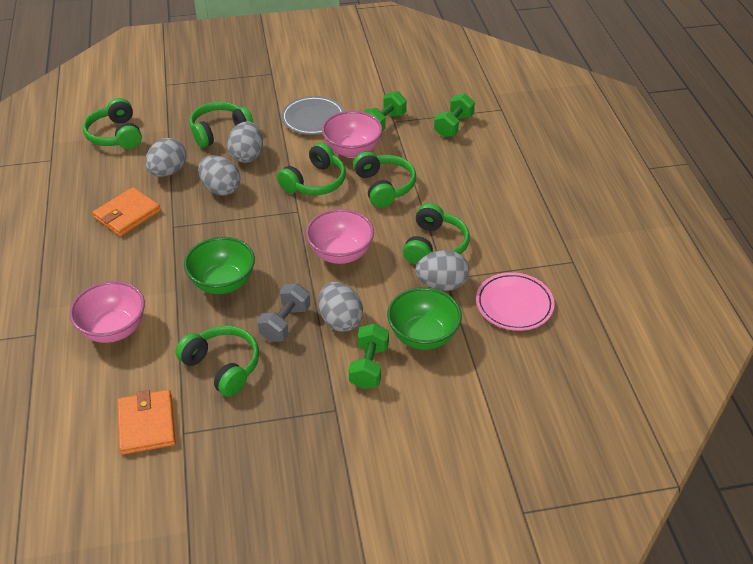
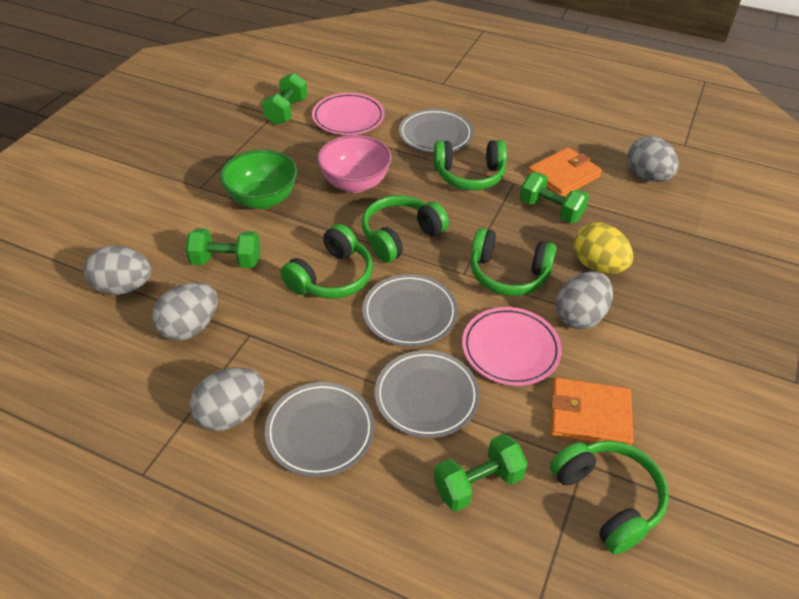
green bowl: [184,237,255,294] [387,287,462,350] = 2 -> [220,149,297,209] = 1
green dumbbell: [349,323,389,389] [364,91,407,131] [434,93,475,138] = 3 -> [186,228,261,268] [262,73,308,125] [434,434,528,512] [519,172,589,223] = 4
green headphones: [83,98,142,149] [175,326,259,397] [189,101,254,148] [277,143,346,195] [353,151,416,208] [403,203,470,265] = 6 -> [280,224,373,299] [362,195,449,263] [434,140,507,190] [471,228,557,296] [550,441,669,554] = 5
grey dumbbell: [257,283,311,342] = 1 -> none = 0
grey plate: [281,96,344,135] = 1 -> [265,382,374,477] [362,274,458,347] [375,350,480,438] [399,109,473,153] = 4
pink bowl: [69,281,145,343] [306,209,374,264] [322,111,382,158] = 3 -> [317,135,392,193] = 1
pink plate: [476,272,555,331] = 1 -> [312,93,385,135] [462,307,562,386] = 2
yellow egg: none = 0 -> [573,223,633,274] = 1

